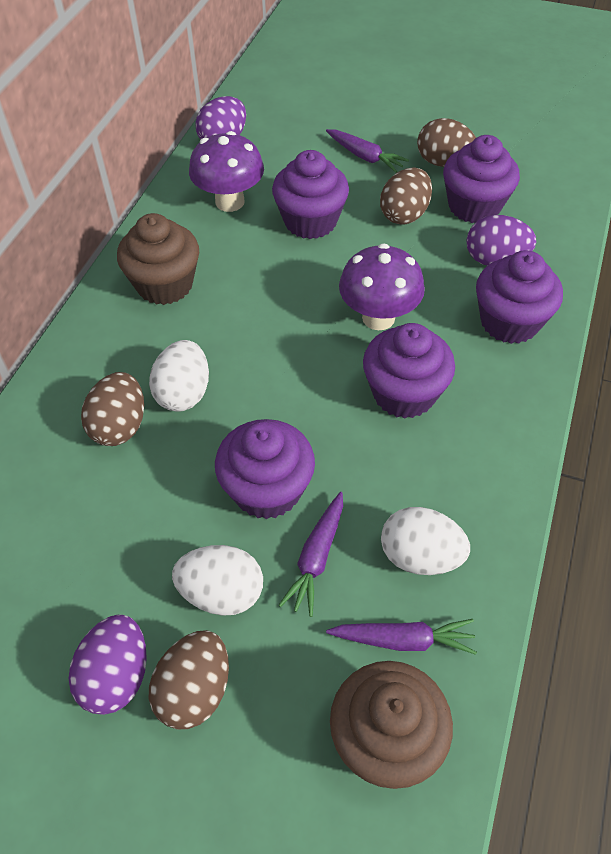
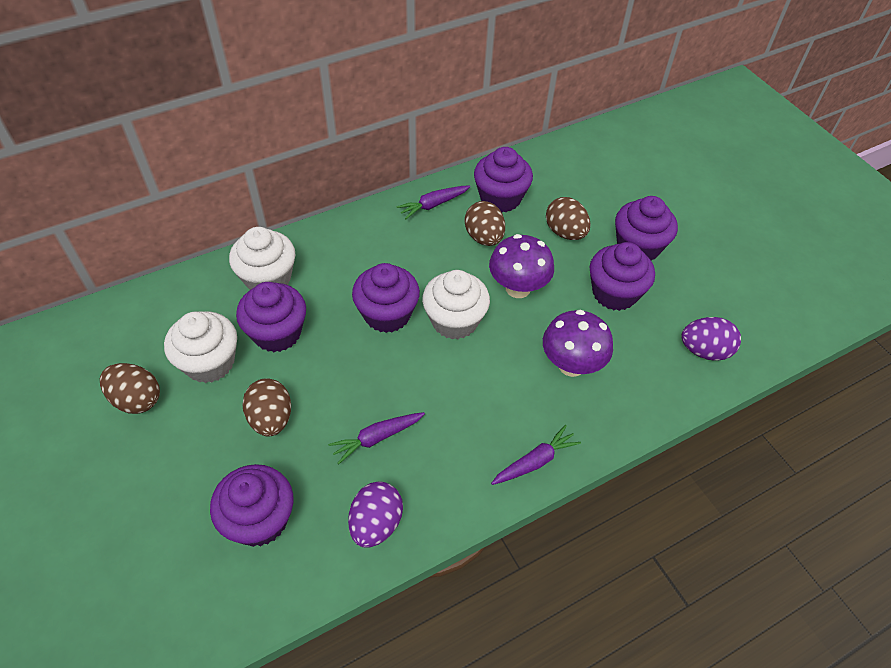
brown cupcake: [117,213,199,305] [330,661,453,789] = 2 -> none = 0
purple cupcake: [215,419,315,519] [272,150,349,239] [363,323,455,419] [443,135,520,223] [476,250,563,344] = 5 -> [210,464,293,547] [236,282,306,352] [352,263,420,333] [474,147,533,212] [590,242,655,311] [615,196,678,261] = 6
purple egg: [69,614,147,715] [196,96,246,140] [466,215,536,266] = 3 -> [348,481,403,548] [681,317,741,361] = 2
white cupcake: none = 0 -> [164,311,237,383] [229,227,295,290] [422,270,490,339] = 3
white egg: [149,340,209,412] [172,545,263,616] [381,507,470,575] = 3 -> none = 0

